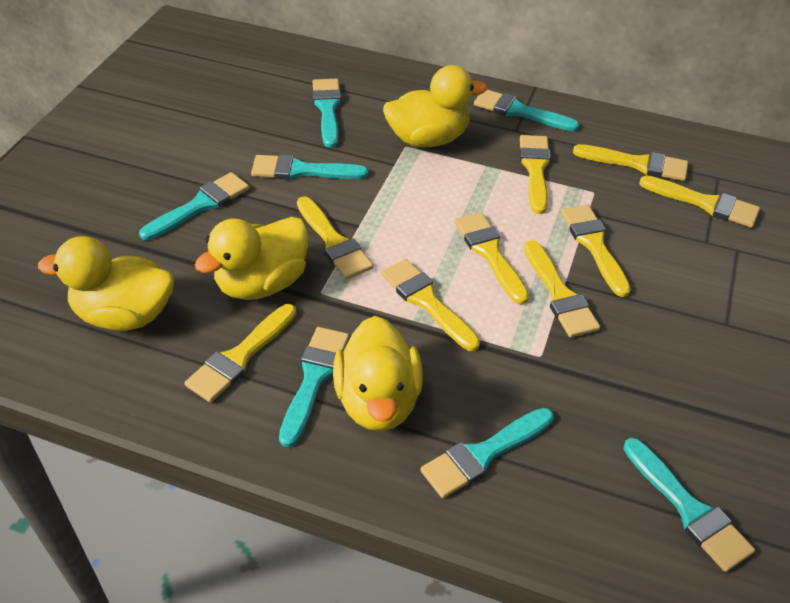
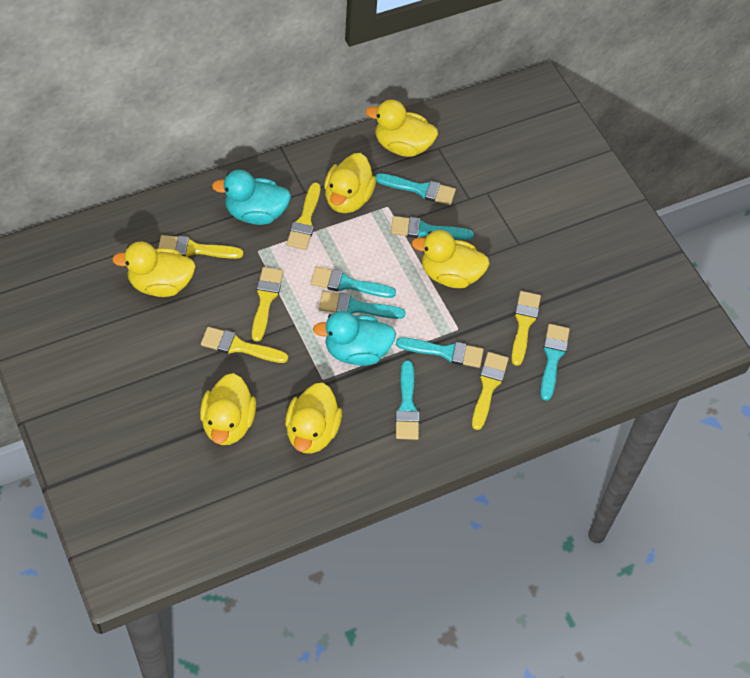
turquoise duck: none = 0 -> [212,170,291,225] [313,311,396,366] = 2
yellow brush: [185,304,296,403] [297,196,373,279] [381,259,480,351] [455,212,529,305] [520,135,551,214] [524,240,600,337] [561,205,631,297] [573,144,688,181] [639,176,760,228] = 9 -> [158,235,243,259] [201,327,288,363] [252,267,283,342] [287,182,320,250] [472,352,509,430] [511,291,541,366] = 6
yellow duck: [38,236,174,331] [195,217,308,300] [333,316,423,431] [383,65,488,147] = 4 -> [112,242,196,297] [200,373,256,445] [285,383,342,454] [324,153,376,213] [366,100,438,157] [412,230,490,288] = 6

